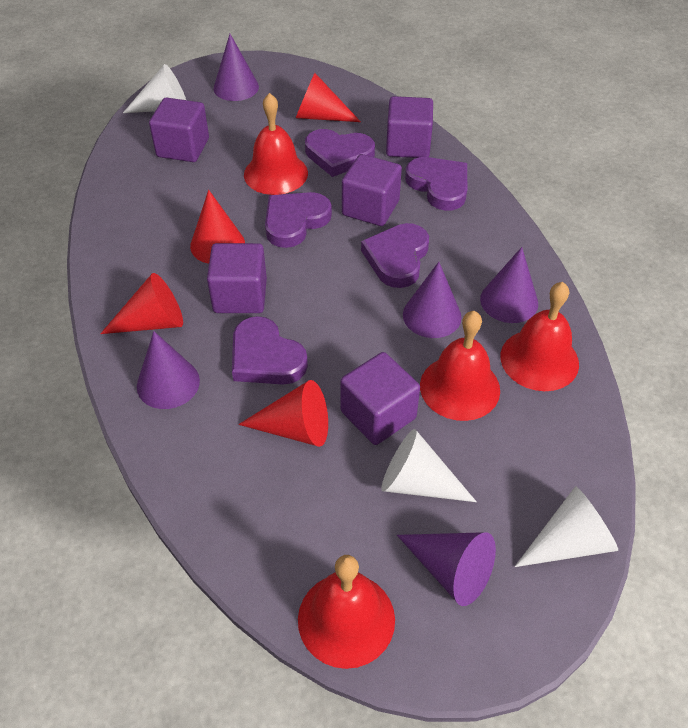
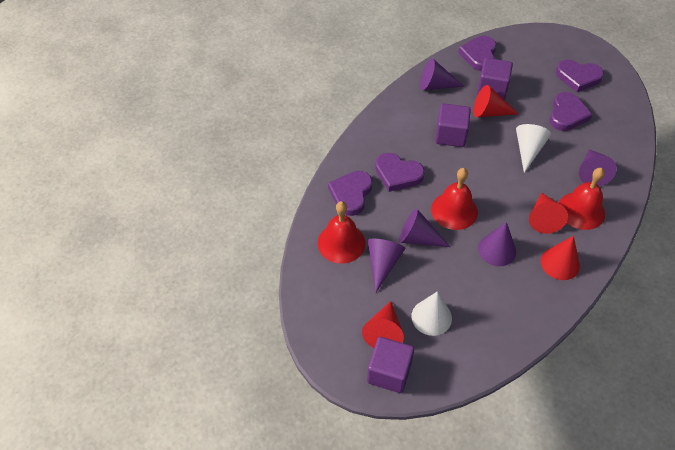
purple cube: [149,97,209,162] [207,243,267,313] [340,352,420,445] [342,154,402,226] [386,96,433,158] = 5 -> [367,337,414,393] [435,103,471,147] [477,58,513,100] = 3
red bell: [244,93,308,195] [298,555,395,669] [420,311,500,421] [500,282,579,391] = 4 -> [318,201,366,264] [431,168,478,230] [559,168,605,230] = 3
white cone: [123,64,186,113] [382,429,477,502] [515,486,618,567] = 3 -> [412,291,452,336] [516,124,551,173] = 2

